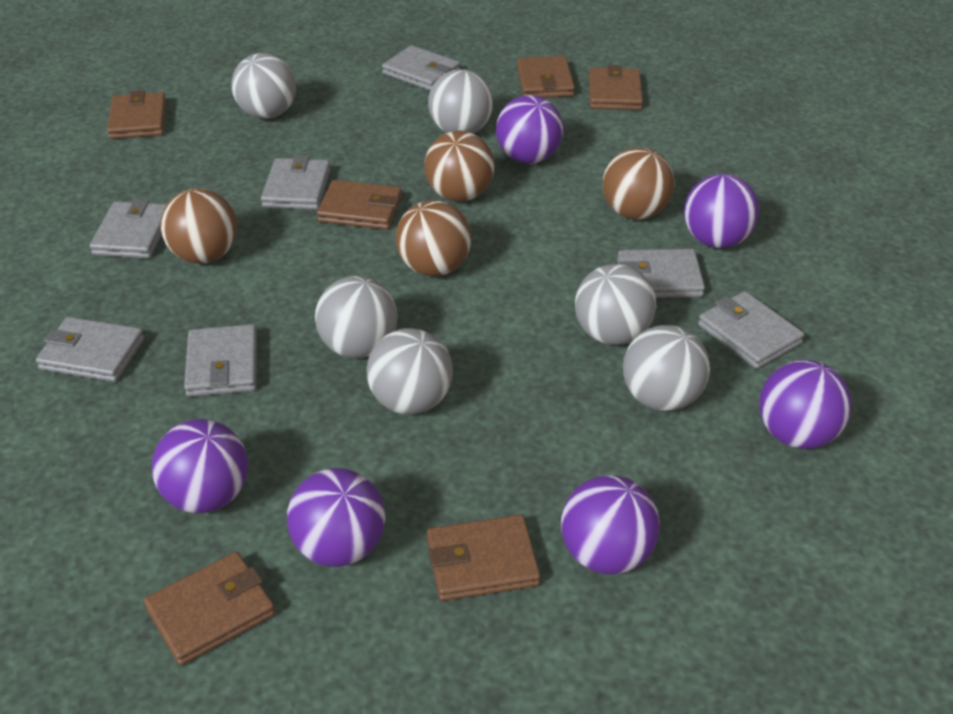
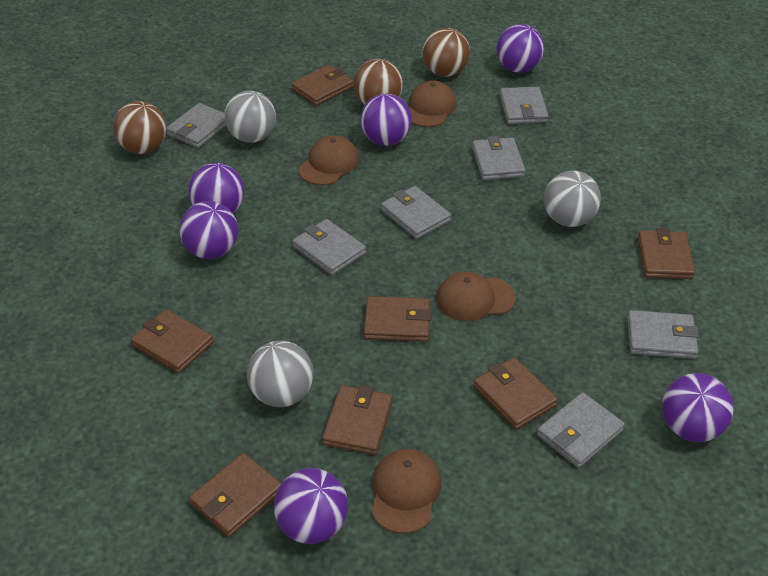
brown ball: [160,188,237,264] [395,200,471,276] [425,130,494,202] [603,147,675,220] = 4 -> [113,101,166,154] [354,59,403,105] [423,28,470,77] = 3
brown cap: none = 0 -> [299,135,360,185] [371,449,441,534] [409,80,457,127] [436,271,516,321] = 4
brown wallet: [107,90,166,139] [144,552,275,666] [317,180,402,230] [427,515,541,601] [517,56,575,98] [589,65,643,110] = 6 -> [131,309,214,373] [189,453,281,537] [291,65,354,106] [322,385,393,455] [364,296,432,342] [473,357,558,430] [638,228,695,279] = 7
grey ball: [231,53,296,119] [315,276,398,358] [366,328,453,415] [428,69,493,133] [575,264,656,345] [623,325,710,411] = 6 -> [224,91,276,143] [247,341,314,407] [544,171,601,227] = 3

